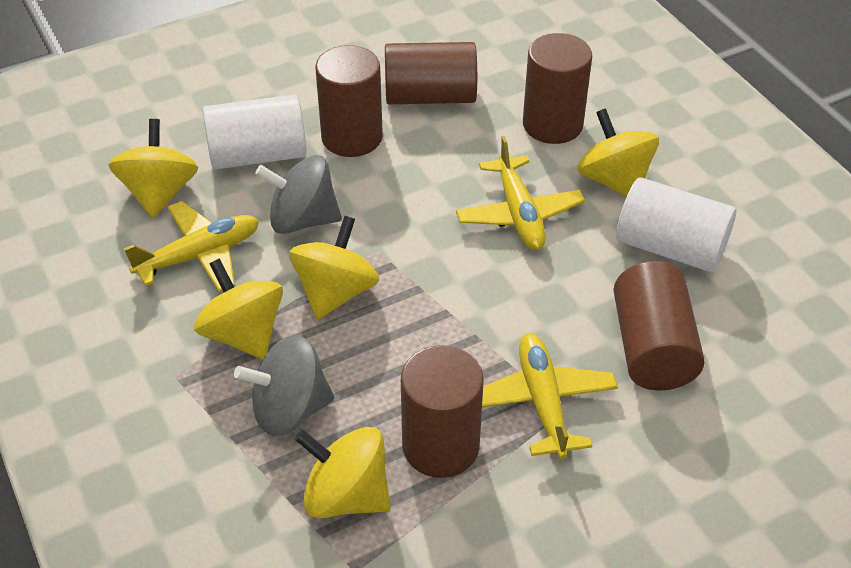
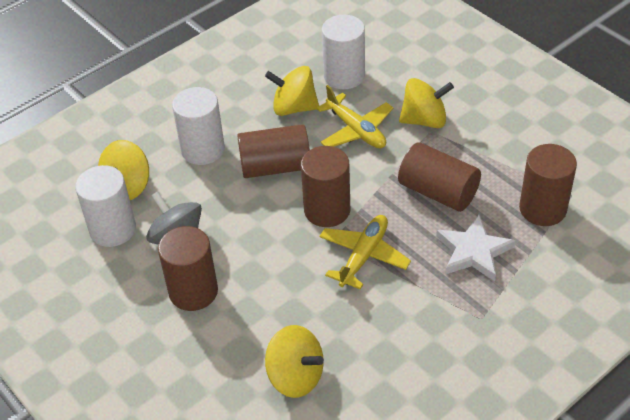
grey spinning top: [234,335,334,436] [255,155,342,234] = 2 -> [146,191,202,245] = 1
white cylinder: [203,94,307,170] [616,177,736,273] = 2 -> [75,165,136,247] [172,87,225,165] [322,15,365,89] = 3
white star: none = 0 -> [436,215,516,281] = 1
yellow plane: [124,201,259,292] [456,136,585,250] [482,333,618,459] = 3 -> [316,85,393,148] [319,215,411,289] = 2
yellow spinning top: [109,119,198,218] [194,258,283,360] [289,216,379,320] [295,427,391,519] [577,108,659,197] = 5 -> [98,140,149,200] [265,66,319,116] [265,325,324,398] [399,78,454,128] = 4

